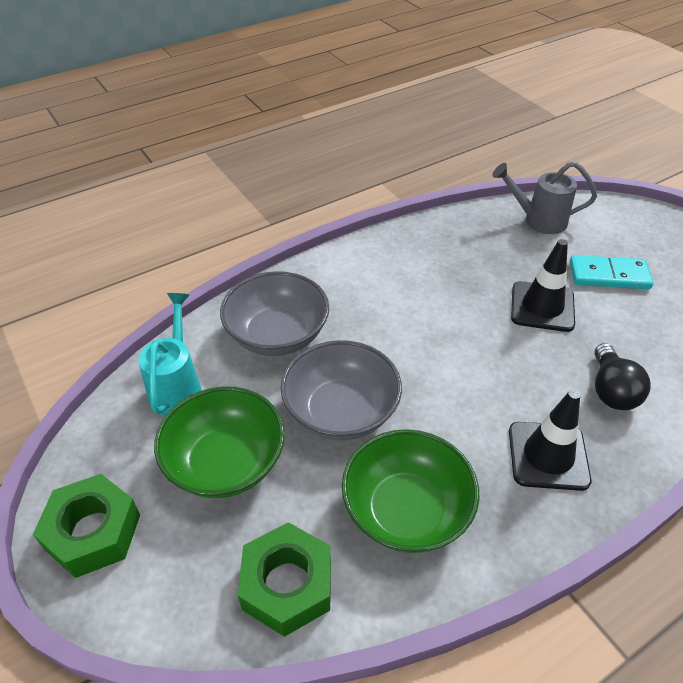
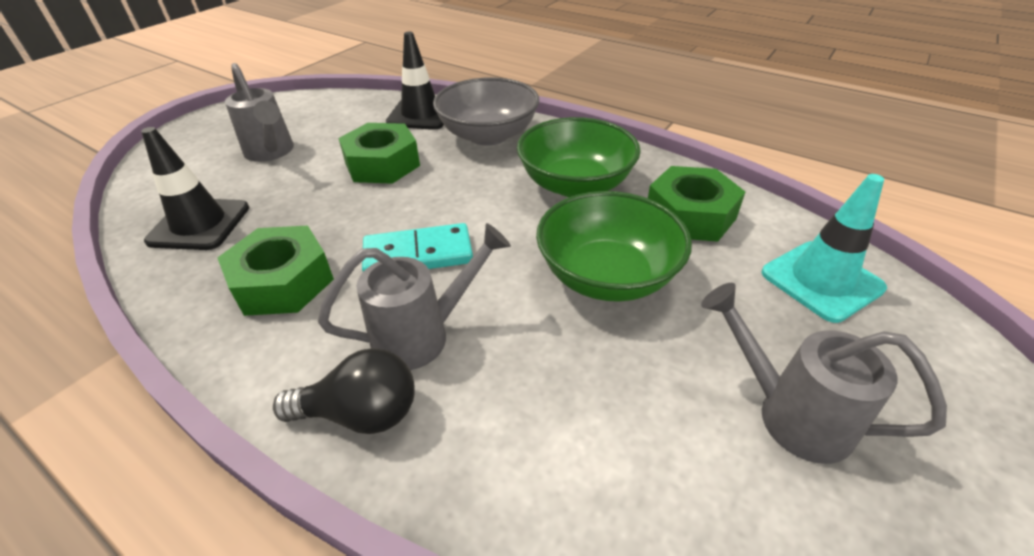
green nut: [33,474,140,578] [238,522,331,637] = 2 -> [217,226,334,316] [339,123,420,184] [648,166,745,242] = 3
grey bowl: [220,271,329,356] [281,340,402,441] = 2 -> [433,77,539,146] = 1
grey watering can: [492,161,597,234] = 1 -> [225,63,294,162] [318,223,511,370] [701,283,947,464] = 3
turquoise traffic cone: none = 0 -> [761,174,887,323] = 1
turquoise watering can: [138,293,202,416] = 1 -> none = 0

